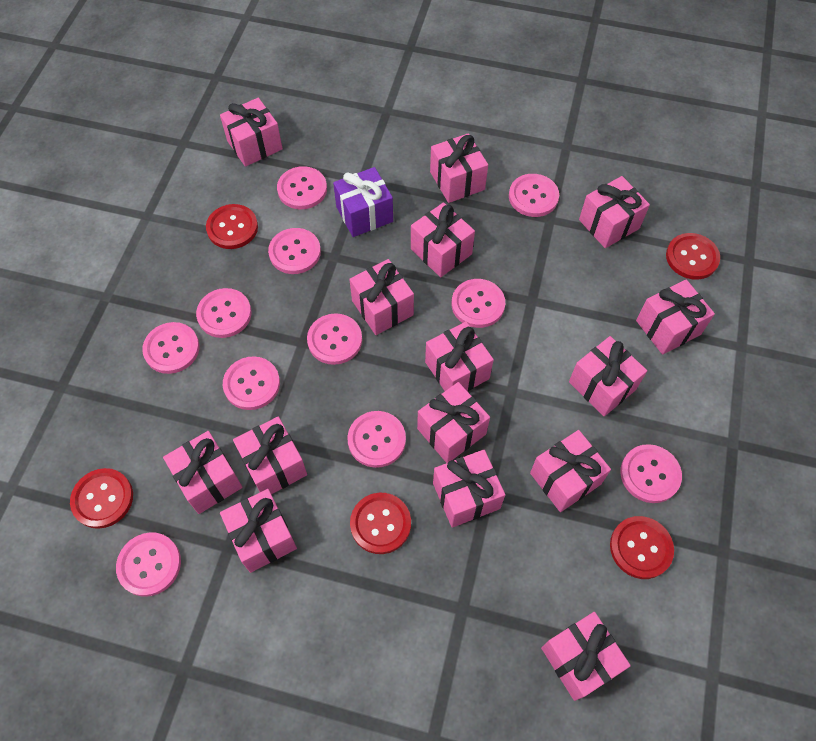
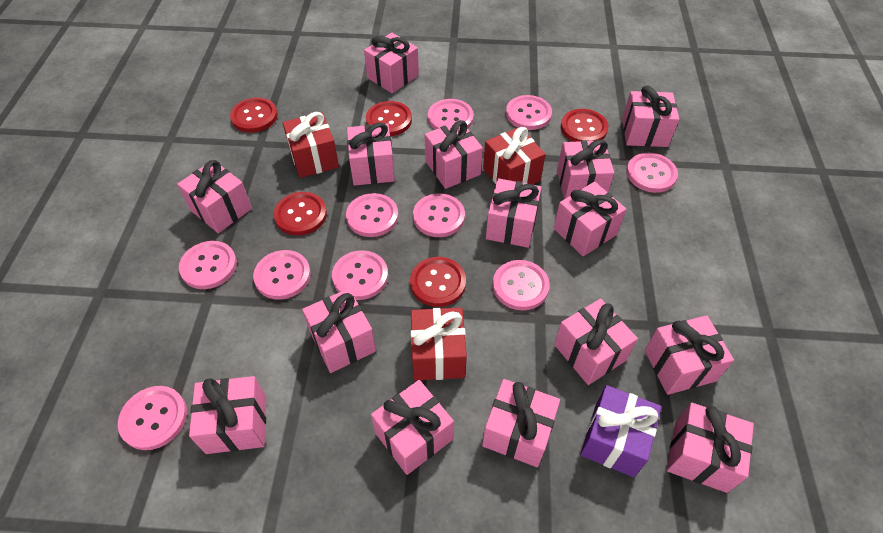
pink button: [116,532,181,597] [142,322,199,374] [196,288,252,338] [223,356,280,410] [268,228,321,274] [277,166,327,209] [307,313,362,365] [347,411,406,468] [452,279,505,328] [509,174,559,217] [620,444,682,503] = 11 -> [118,386,187,450] [179,241,237,289] [253,250,311,300] [332,250,388,300] [346,193,398,237] [413,193,465,237] [428,99,474,130] [493,260,550,310] [506,95,552,130] [626,153,678,193] = 10
red gift: none = 0 -> [283,112,339,178] [411,308,467,381] [483,127,546,184] = 3

